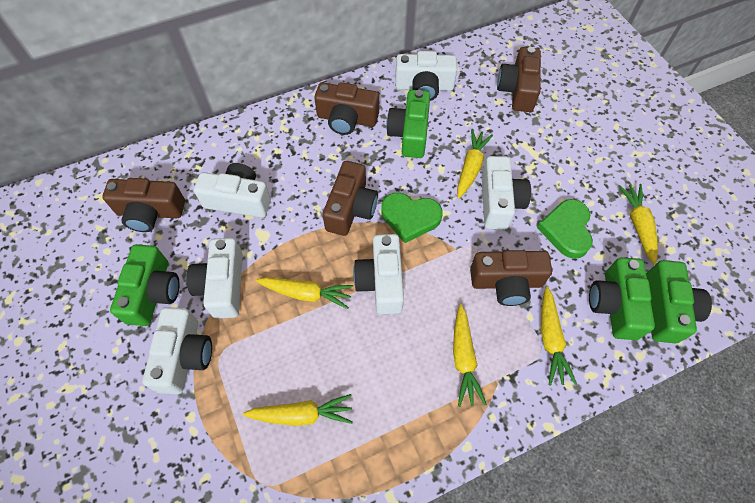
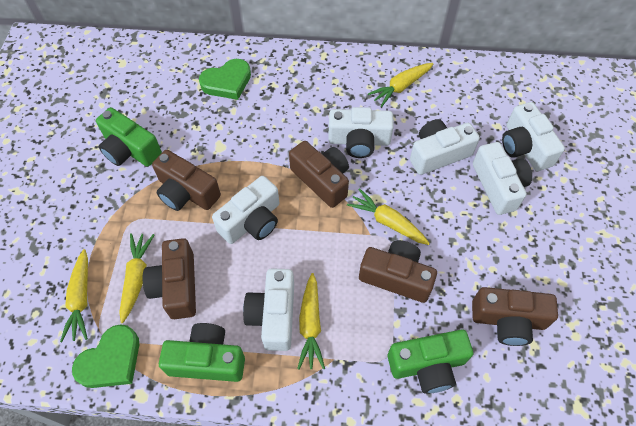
green camera: [110,244,179,326] [386,90,430,158] [589,257,655,340] [646,260,712,343] = 4 -> [96,107,162,167] [159,323,245,382] [388,330,473,394] = 3
yellow carrot: [243,394,353,426] [256,277,353,309] [453,304,487,407] [457,129,493,198] [541,287,577,386] [618,184,658,265] = 6 -> [60,249,88,342] [119,233,154,323] [297,273,325,370] [347,188,430,245] [368,63,434,107] = 5

